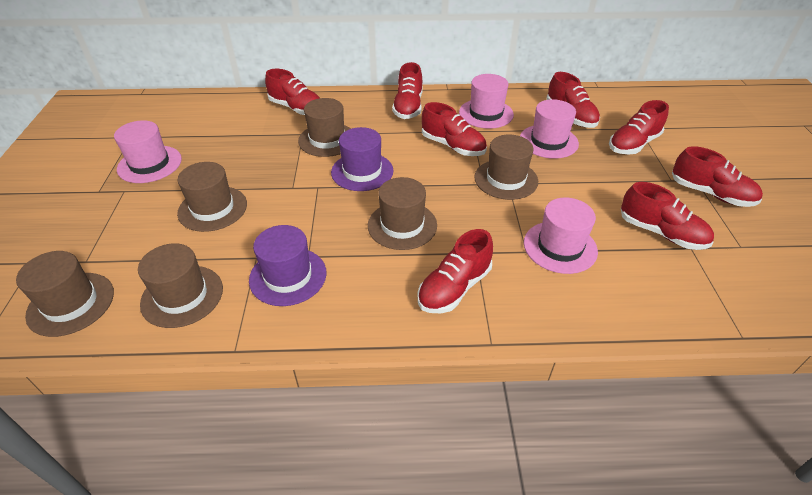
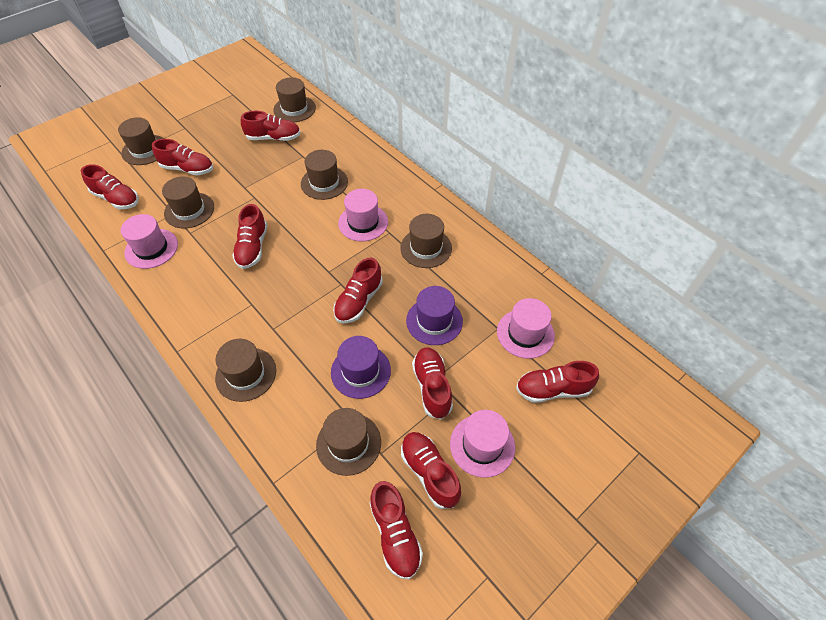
brown hat: [16,251,114,337] [138,243,223,328] [177,162,247,232] [298,98,351,157] [368,177,437,250] [474,135,538,200] = 6 -> [118,117,164,165] [162,177,214,229] [215,339,276,402] [273,77,316,122] [301,150,348,200] [316,408,381,476] [400,214,452,268] = 7
red shoe: [265,69,320,115] [392,62,423,119] [418,229,493,313] [422,102,487,156] [546,72,600,128] [609,100,669,154] [621,182,714,250] [672,146,763,207] = 8 -> [81,164,139,209] [152,139,213,175] [232,204,268,269] [241,111,301,141] [333,257,383,323] [370,481,423,579] [401,432,461,509] [412,347,453,420] [516,361,599,403] = 9

